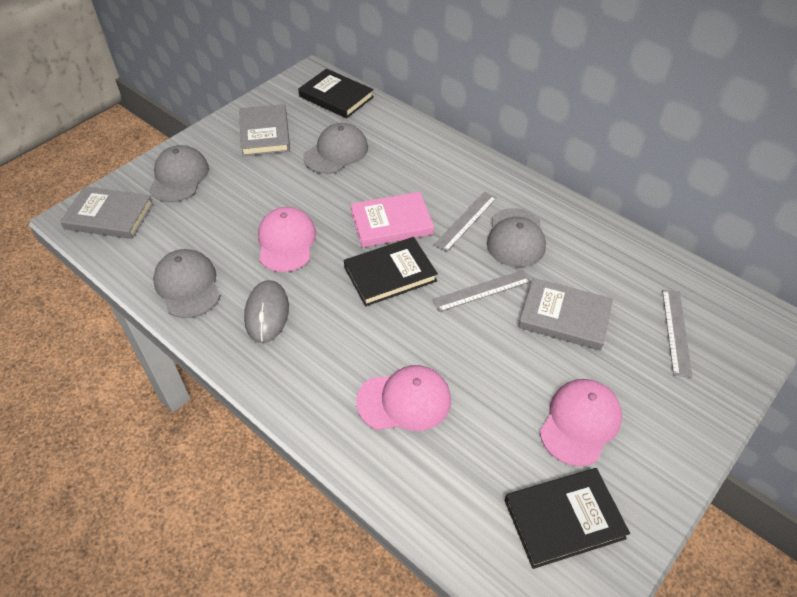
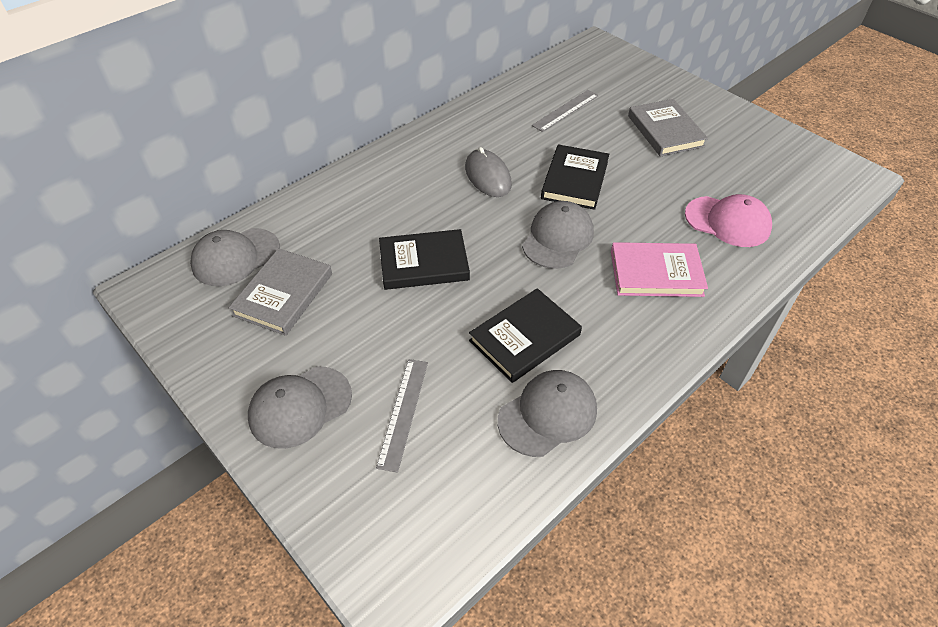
grey book: [60,186,154,239] [239,104,290,156] [518,278,613,350] = 3 -> [229,248,332,336] [628,99,708,157] = 2
grey ruler: [432,270,531,312] [434,192,497,252] [662,290,693,378] = 3 -> [376,359,428,473] [532,90,599,132] = 2
pink cap: [258,207,316,272] [356,365,451,431] [540,379,622,466] = 3 -> [685,194,772,247] = 1

